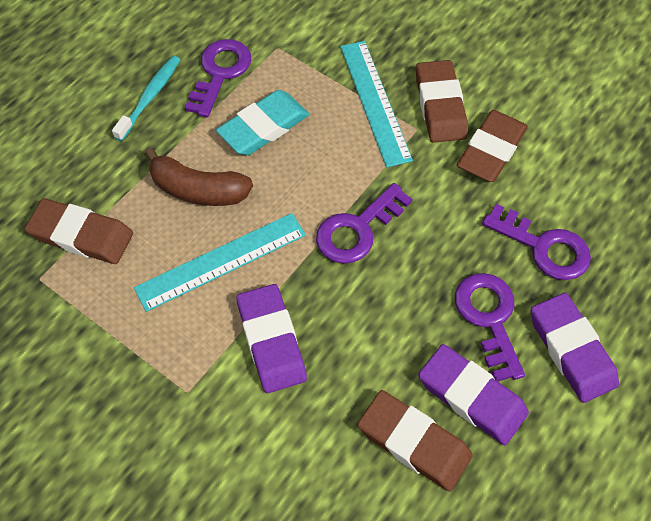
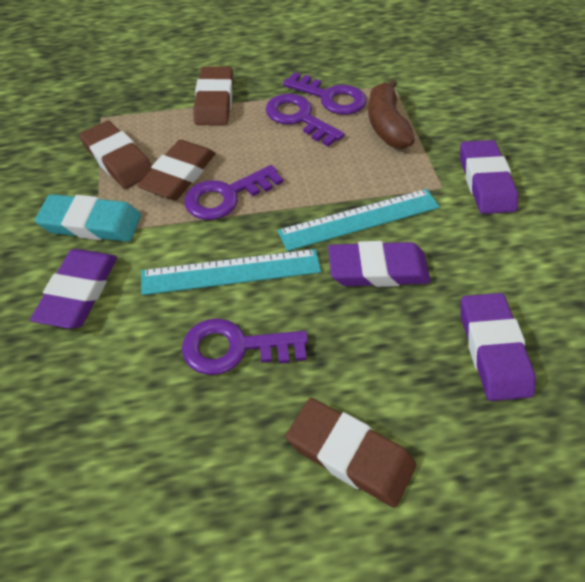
purple eraser: [236,284,307,393] [418,344,529,445] [531,293,619,403] = 3 -> [30,249,117,329] [328,241,431,287] [460,140,518,214] [461,293,536,401] = 4
turquoise toothbrush: [112,56,180,141] = 1 -> none = 0

